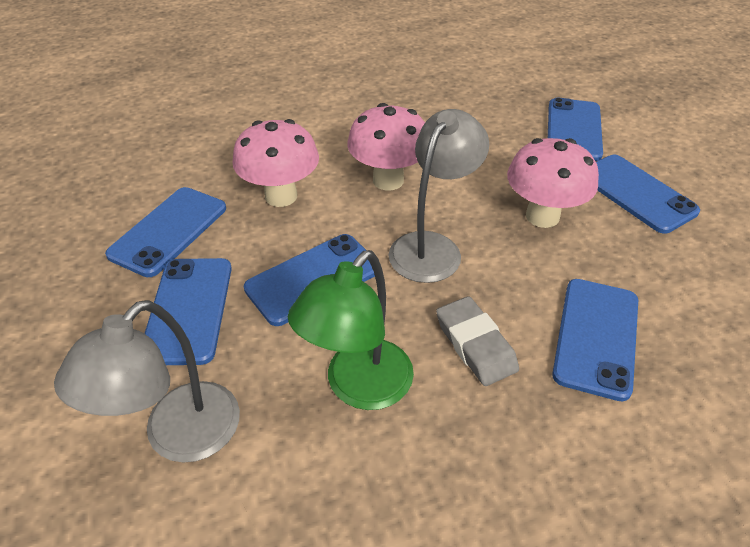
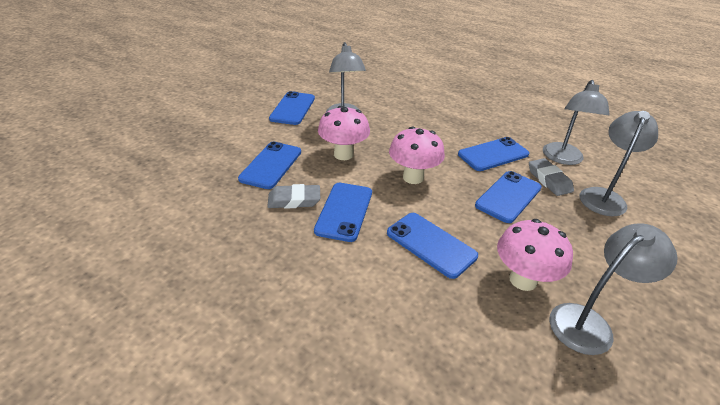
green lamp: [288,250,414,410] = 1 -> none = 0
grey eraser: [436,296,519,386] = 1 -> [267,184,320,209] [529,158,574,196] = 2
grey lamp: [54,300,240,463] [388,109,489,283] = 2 -> [326,42,366,112] [543,80,610,165] [549,224,678,355] [580,111,658,216] = 4

